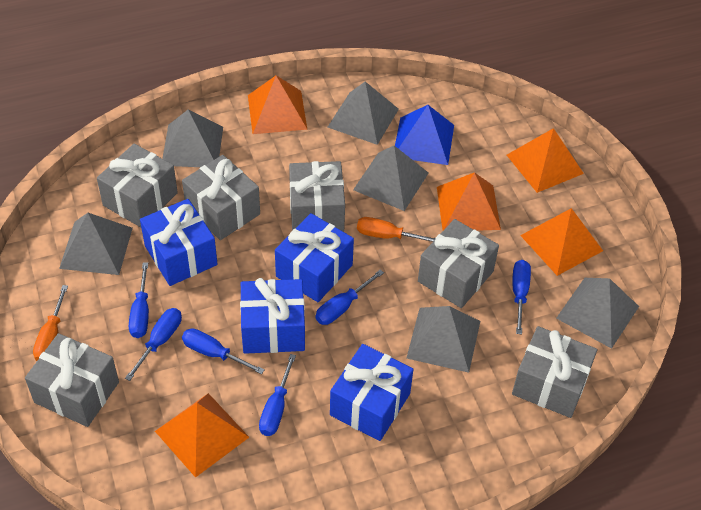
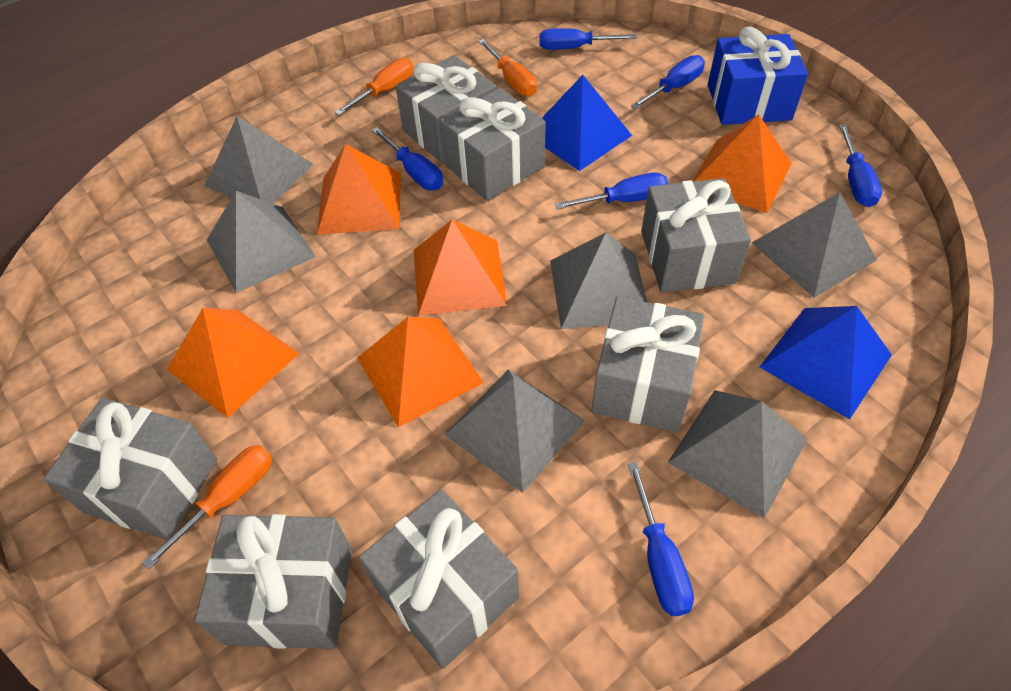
blue gift: [140,199,217,286] [240,278,305,354] [275,213,354,302] [330,344,413,441] = 4 -> [708,27,808,125] = 1
blue pyramid: [395,105,454,165] = 1 -> [542,75,632,171] [760,306,892,420] = 2
grey gift: [25,333,119,427] [97,144,178,227] [182,155,260,240] [289,161,345,232] [418,219,499,308] [512,326,597,418] = 6 -> [43,398,217,540] [195,514,352,649] [359,489,519,669] [395,55,496,163] [440,88,546,201] [592,297,704,432] [641,178,751,293] = 7
orange screwdriver: [33,285,68,361] [357,217,435,242] = 2 -> [142,445,272,570] [335,58,414,115] [478,39,537,96] = 3

